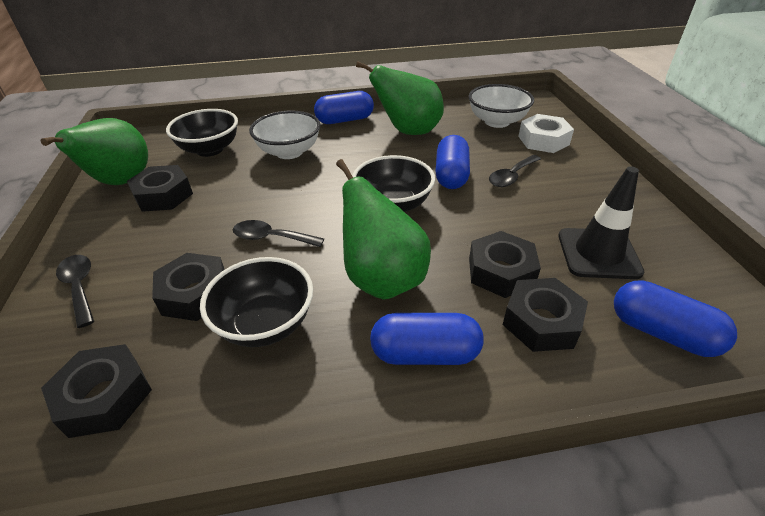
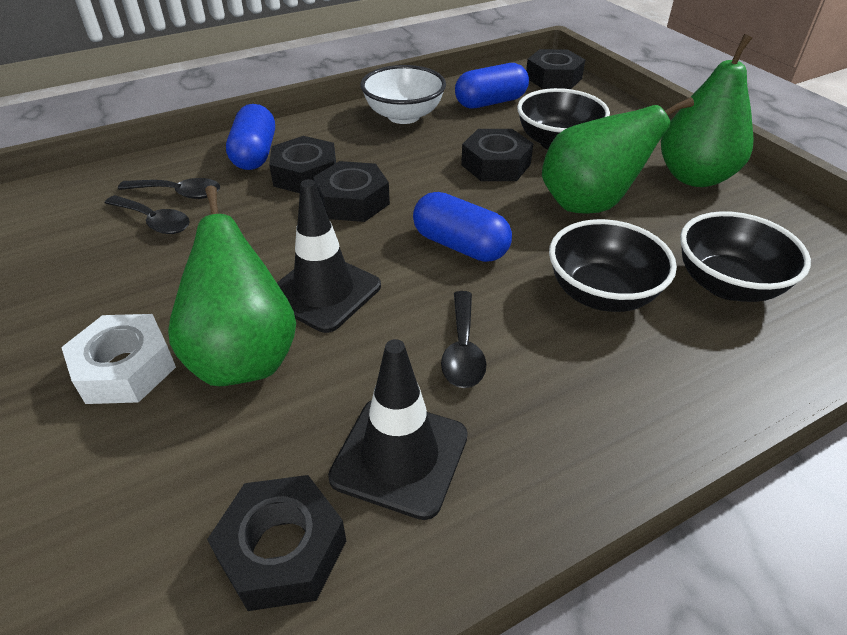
black traffic cone: [558,166,644,279] = 1 -> [277,179,381,333] [328,339,468,520] = 2
blue capsule: [314,91,374,124] [370,313,484,365] [435,135,470,189] [614,280,737,357] = 4 -> [226,104,275,170] [413,192,512,262] [455,63,529,109] = 3
white bowl: [249,110,321,159] [468,84,534,128] = 2 -> [361,65,446,124] = 1

